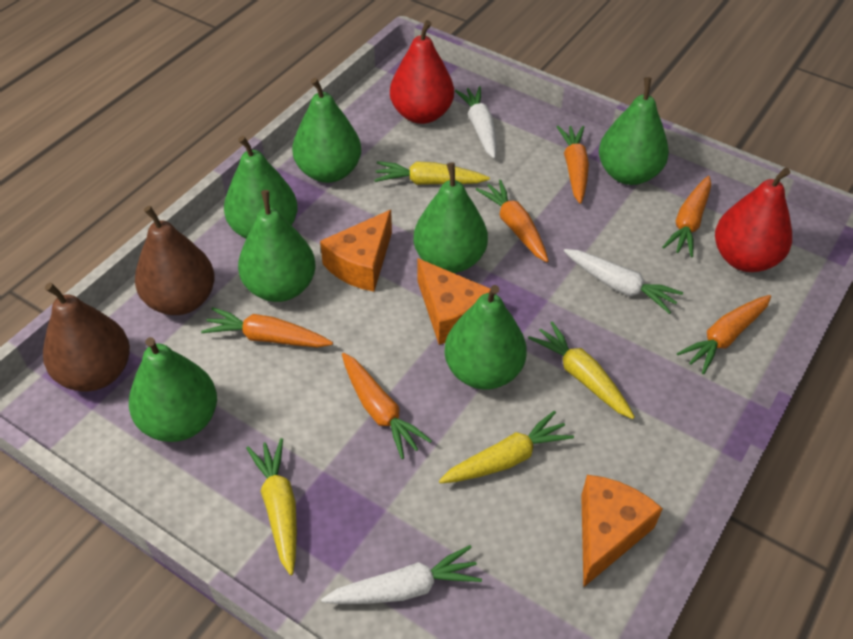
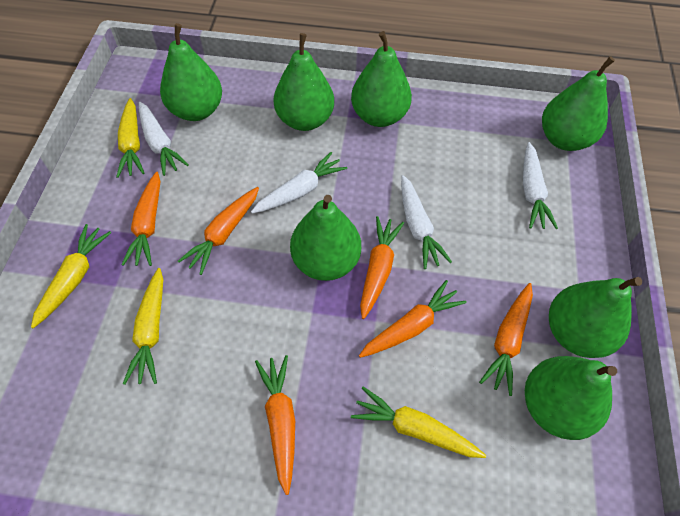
brown pear: [43,283,130,392] [135,206,215,315] = 2 -> none = 0
orange cheese: [320,210,392,292] [417,258,490,345] [581,475,663,588] = 3 -> none = 0
red pear: [390,20,454,124] [715,168,792,272] = 2 -> none = 0
white carrot: [321,545,482,604] [455,86,496,159] [564,249,683,314] = 3 -> [139,102,189,176] [251,152,347,214] [401,175,452,269] [523,142,558,229] = 4

